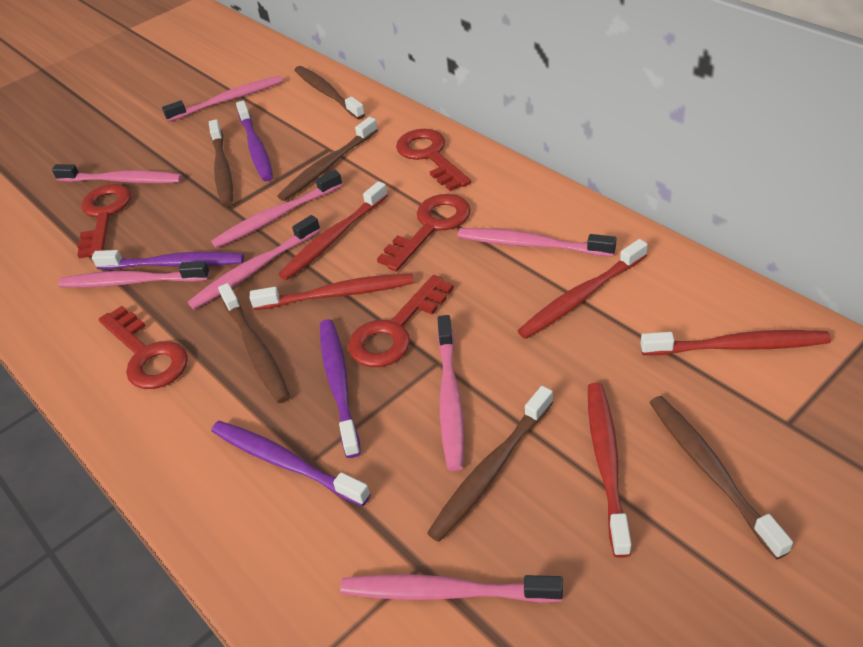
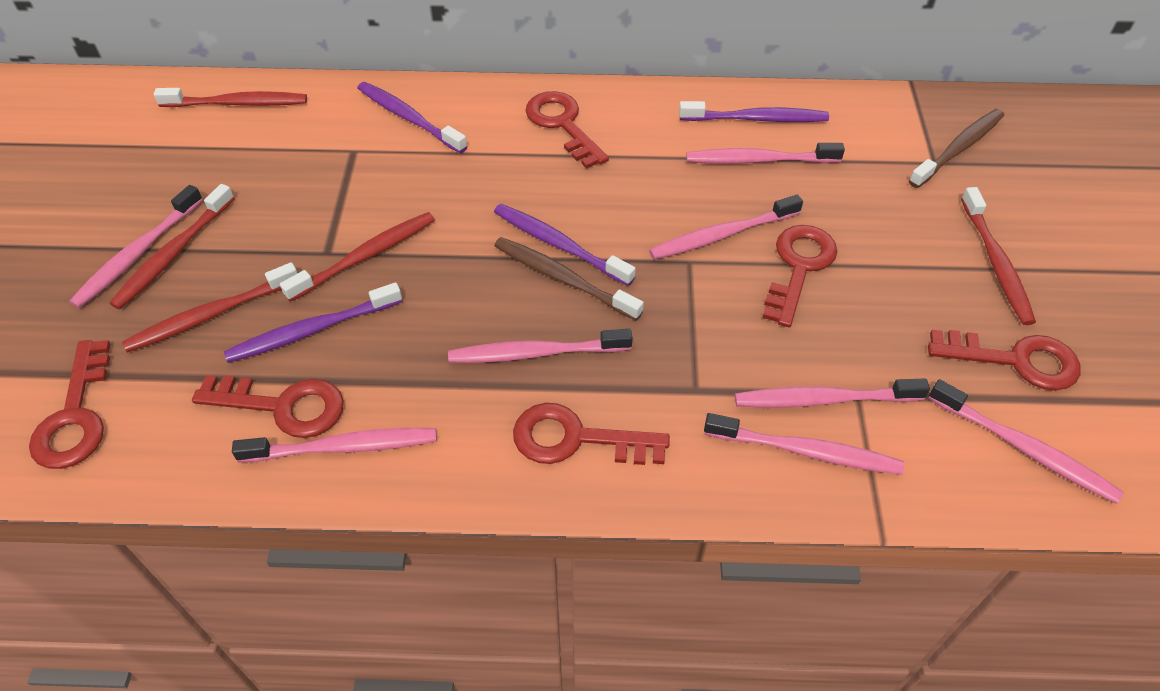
brown toothbrush: [209,119,233,207] [218,283,290,403] [277,117,378,201] [294,66,365,119] [427,386,553,542] [650,396,793,560] = 6 -> [494,237,644,321] [909,109,1004,188] = 2
red key: [77,184,131,259] [99,306,188,389] [348,275,454,367] [377,194,471,271] [396,129,471,191] = 5 -> [29,340,110,469] [192,375,344,438] [513,403,670,465] [525,91,609,169] [762,225,838,327] [928,330,1081,391] = 6

